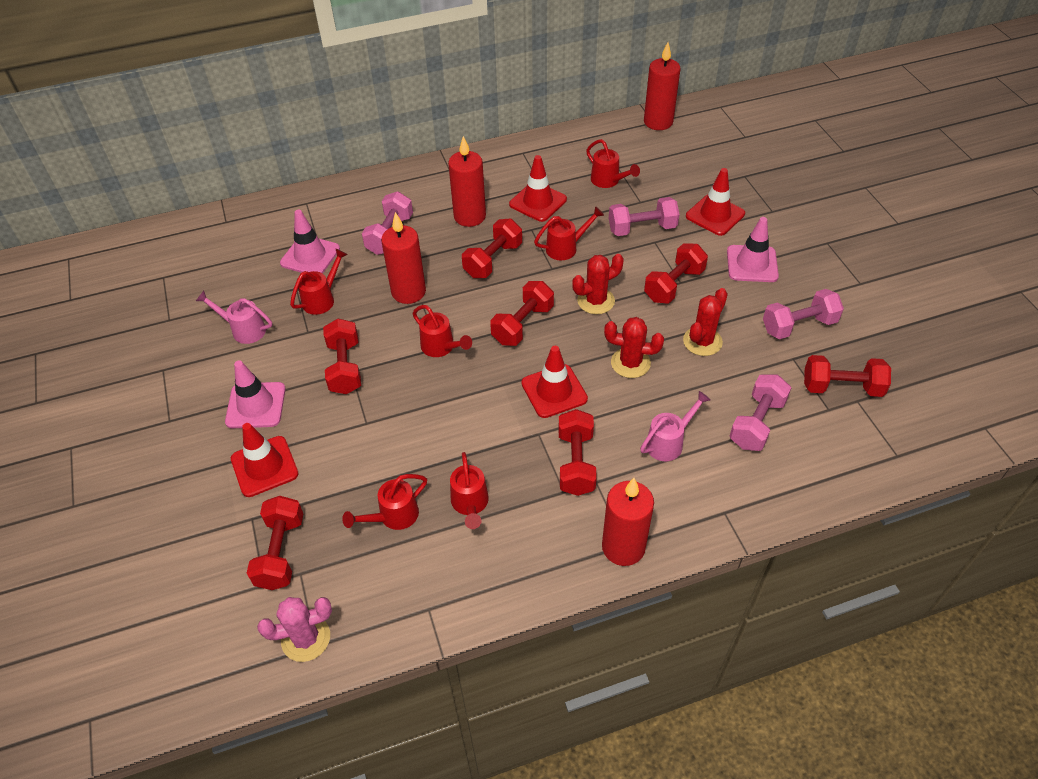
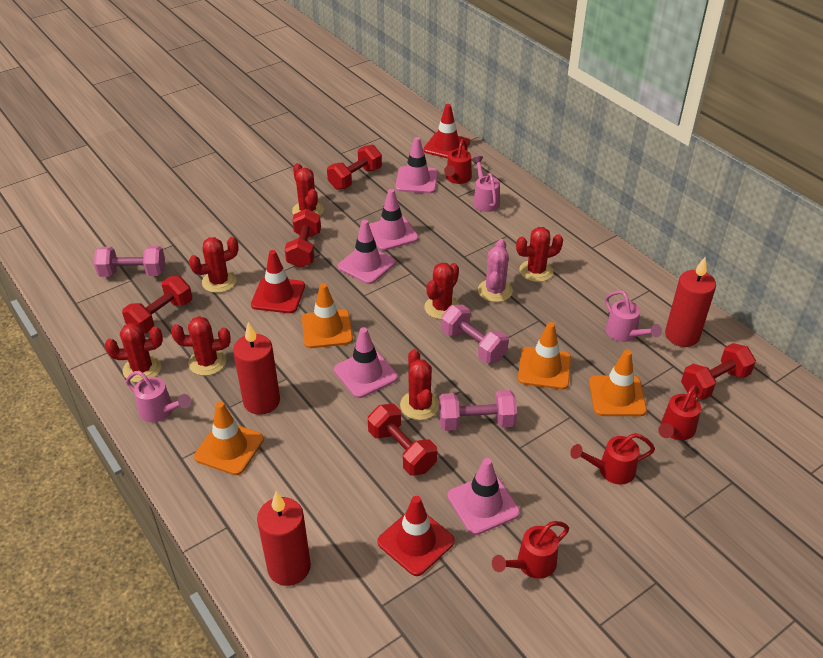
orange traffic cone: none = 0 -> [194,402,264,475] [302,283,353,348] [518,322,571,389] [589,350,647,416] = 4
pink dumbbell: [362,191,413,255] [609,197,680,236] [730,374,791,451] [763,289,844,339] = 4 -> [94,246,165,277] [439,390,517,431] [441,305,509,363] = 3
pink traffic cone: [225,361,286,428] [280,210,340,273] [727,217,779,282] = 3 -> [334,327,398,398] [338,220,395,284] [369,189,419,251] [395,137,438,193] [447,458,520,535] = 5
pink watering can: [196,291,272,344] [640,391,711,461] = 2 -> [126,371,191,422] [473,156,500,212] [605,290,662,342] = 3
red cactus: [572,254,624,314] [604,317,664,378] [683,288,728,356] = 3 -> [105,323,163,383] [171,316,231,376] [189,237,239,293] [292,163,324,216] [400,349,439,420] [424,263,459,319] [516,227,563,282] = 7
red candle: [381,212,426,304] [448,136,486,227] [602,478,654,566] [644,42,681,130] = 4 -> [233,322,280,415] [257,492,311,586] [665,257,716,347] = 3
red dumbbell: [247,496,303,590] [323,318,361,394] [462,219,522,278] [490,281,554,346] [559,409,597,496] [644,243,708,304] [804,355,891,397] = 7 -> [122,276,192,334] [285,209,321,268] [327,145,382,190] [368,404,437,476] [681,343,756,400] = 5
red traffic cone: [231,423,299,497] [509,155,567,222] [521,346,588,418] [686,168,745,236] = 4 -> [251,250,305,313] [377,496,455,576] [423,104,470,159] = 3
red watering can: [290,249,348,315] [342,474,427,530] [413,305,472,357] [450,452,489,529] [534,206,604,260] [586,139,640,188] = 6 -> [444,139,472,184] [492,521,569,579] [570,433,655,485] [658,385,701,440] = 4

